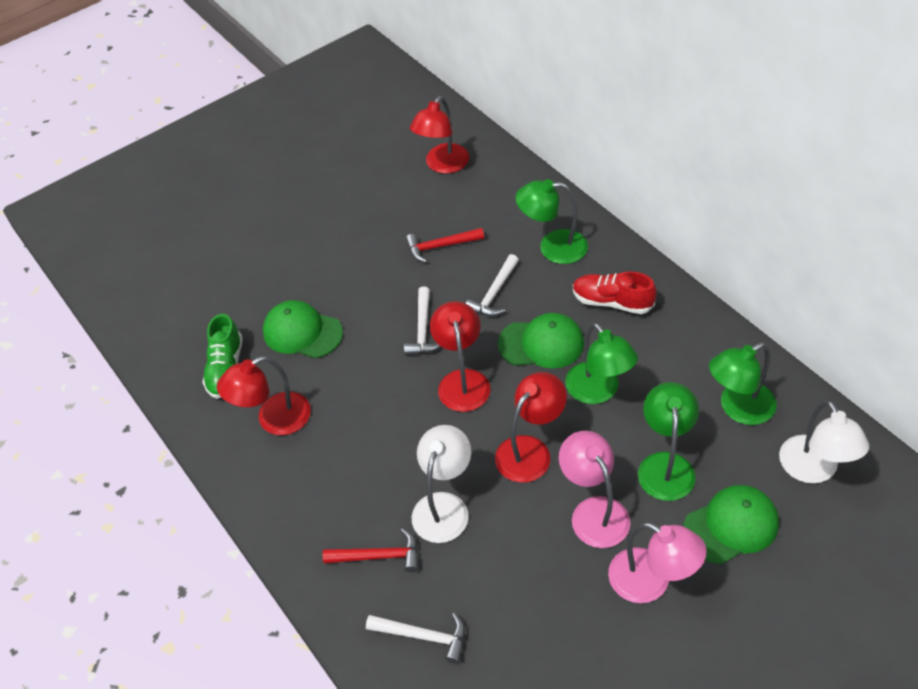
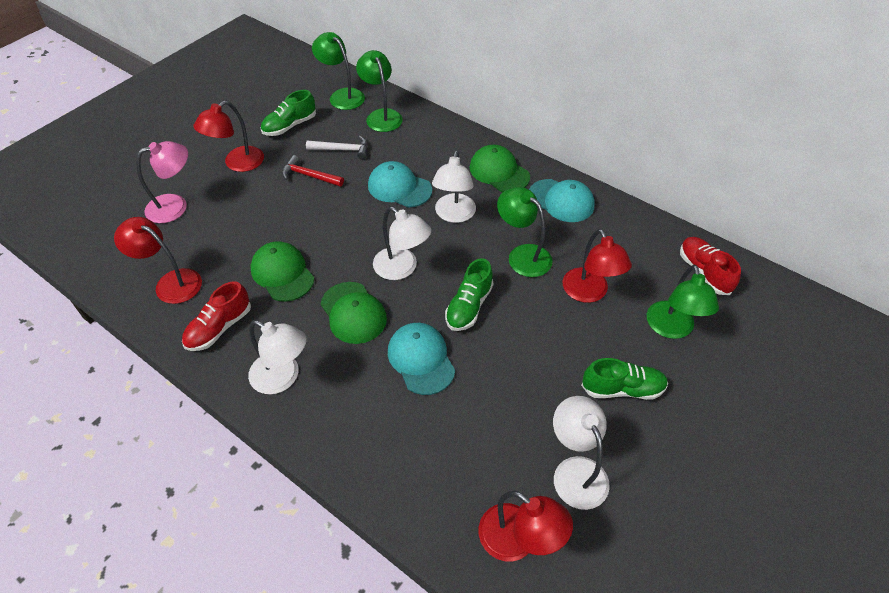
green shoe: [202,314,243,399] = 1 -> [261,90,316,136] [445,258,493,331] [581,358,668,400] = 3
pink lamp: [559,431,631,548] [608,522,707,603] = 2 -> [136,141,188,223] = 1
red hammer: [323,528,418,572] [406,228,484,262] = 2 -> [282,155,344,187] = 1
red shoe: [573,271,656,314] = 1 -> [182,281,251,351] [680,237,741,295] = 2
turquoise cap: none = 0 -> [368,161,432,208] [388,323,455,395] [529,179,595,222] = 3
white hammer: [366,613,465,663] [404,287,440,355] [466,254,519,316] = 3 -> [306,136,368,159] = 1
white lamp: [412,425,471,543] [779,400,869,483] = 2 -> [248,320,307,394] [373,207,431,280] [432,150,476,223] [553,396,610,510] = 4

